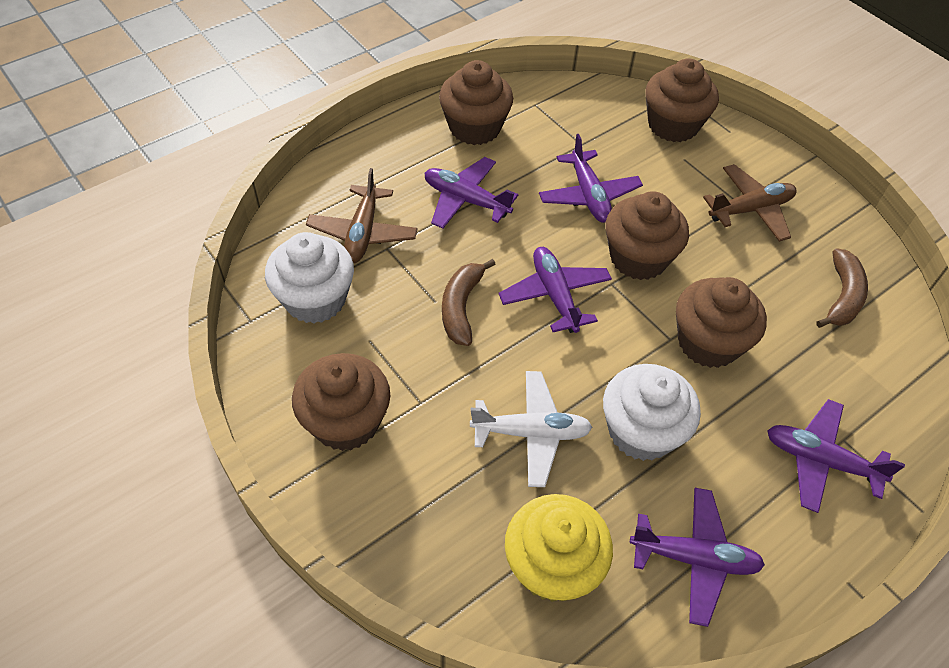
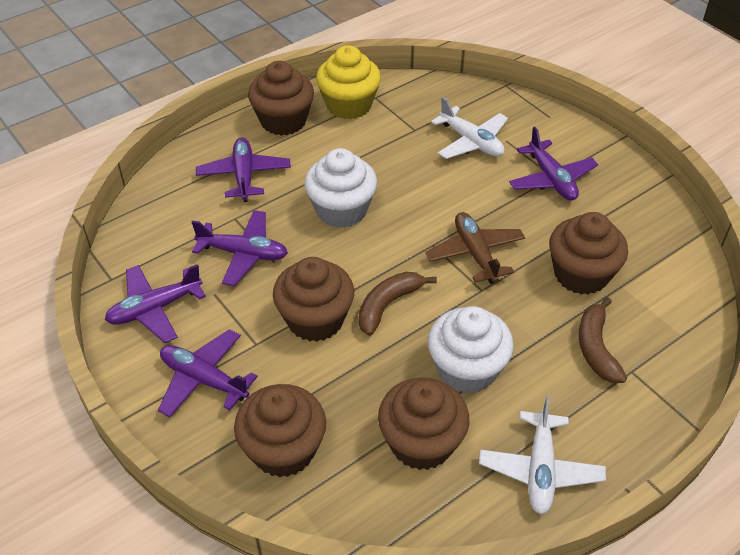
brown plane: [306,168,418,263] [703,164,797,242] = 2 -> [426,212,525,284] = 1
white plane: [470,371,592,487] = 1 -> [431,96,508,159] [479,396,606,514] = 2

